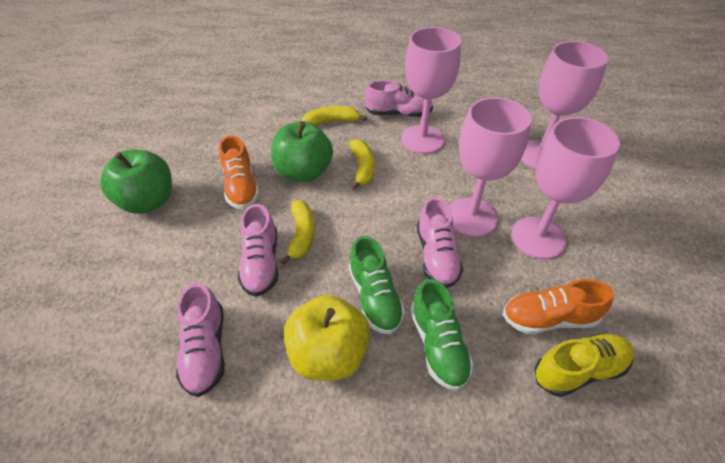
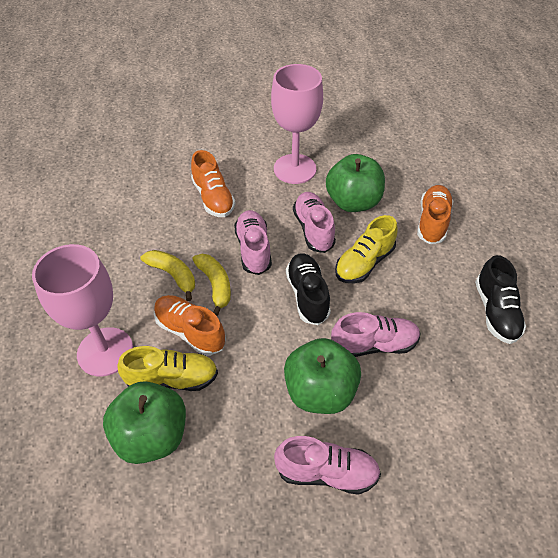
black shoe: none = 0 -> [286,253,331,325] [475,255,526,344] = 2
green apple: [100,150,172,214] [271,121,333,182] = 2 -> [103,381,186,464] [284,338,361,414] [326,154,385,212] = 3
green shoe: [349,236,405,334] [411,279,474,391] = 2 -> none = 0
orange shoe: [219,135,260,209] [503,279,614,334] = 2 -> [154,295,226,356] [191,150,236,217] [417,185,453,244] = 3
pink goblet: [401,27,461,154] [449,97,531,237] [511,117,620,259] [521,41,608,169] = 4 -> [32,244,133,376] [271,64,323,184] = 2
yellow apple: [284,295,370,381] = 1 -> none = 0
yellow banana: [281,200,315,265] [302,106,367,126] [349,139,375,191] = 3 -> [141,250,195,301] [192,254,231,316] = 2
yellow shoe: [534,333,634,397] = 1 -> [117,346,218,391] [335,215,398,283] = 2

